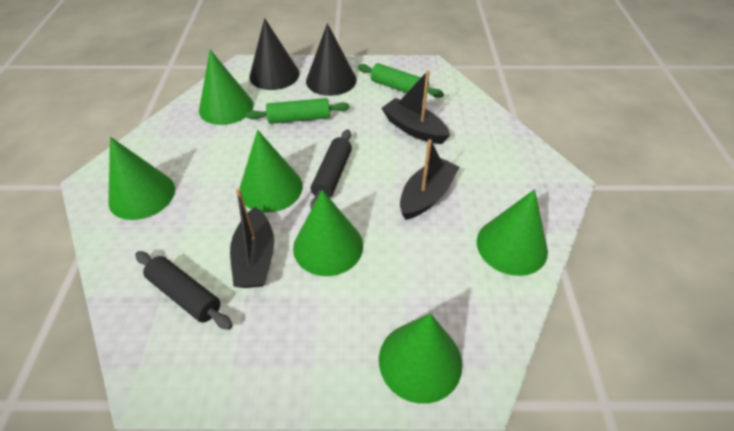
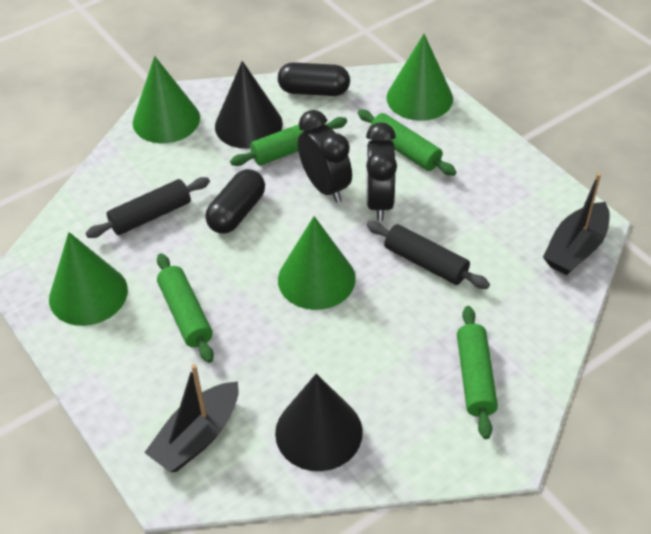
black boat: [230,188,274,288] [381,70,450,144] [400,139,459,220] = 3 -> [144,364,239,472] [543,173,610,275] = 2
black capsule: none = 0 -> [205,169,265,234] [278,62,350,96] = 2
black clock: none = 0 -> [298,110,352,203] [366,123,397,221] = 2
green cone: [108,137,175,220] [199,50,253,125] [239,130,303,213] [293,190,363,276] [379,313,462,404] [477,189,548,276] = 6 -> [49,232,128,326] [133,56,200,143] [278,216,356,310] [386,34,453,121] = 4
green rolling pin: [246,98,350,124] [358,63,444,98] = 2 -> [157,253,214,363] [230,117,347,166] [358,109,457,176] [457,306,498,439] = 4

